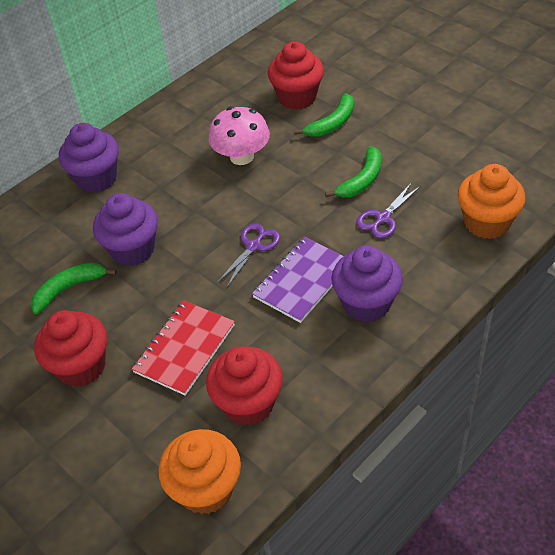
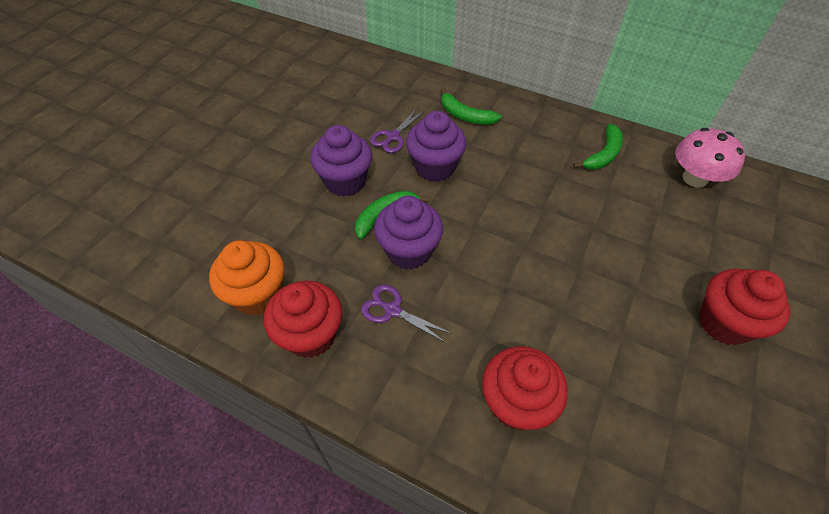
orange cupcake: [159,429,241,514] [458,164,526,239] = 2 -> [209,240,284,315] = 1
purple notebook: [252,237,344,323] = 1 -> none = 0
red notebook: [132,300,235,396] = 1 -> none = 0

